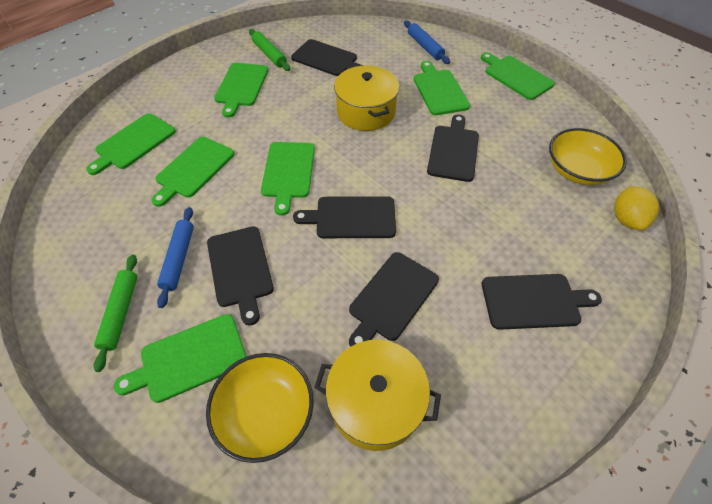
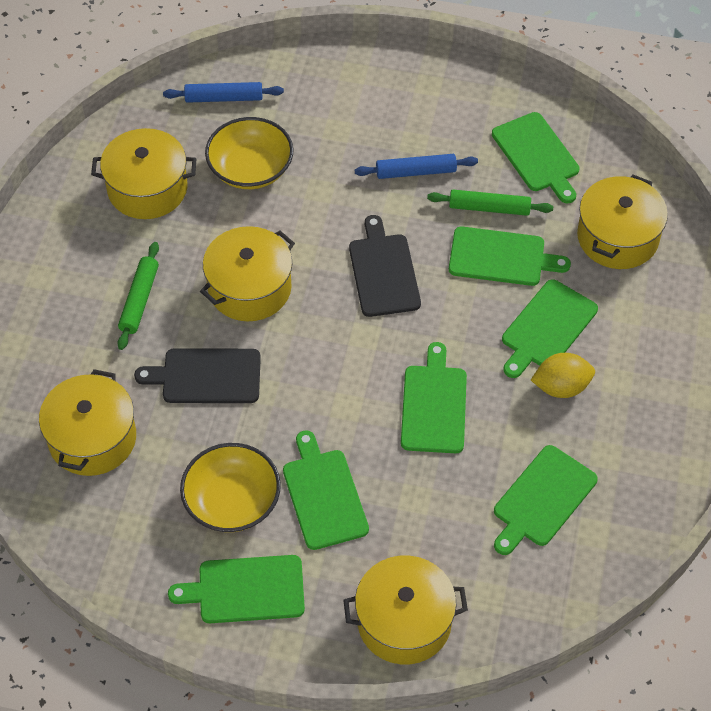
black cutting board: [207,226,274,325] [291,39,363,76] [293,196,396,238] [349,252,439,347] [427,114,479,182] [482,274,602,330] = 6 -> [134,348,261,403] [349,215,421,317] = 2
yellow pot: [314,340,441,451] [334,65,399,131] = 2 -> [39,369,136,476] [91,128,197,219] [200,226,295,321] [343,555,468,664] [577,175,668,269] = 5

